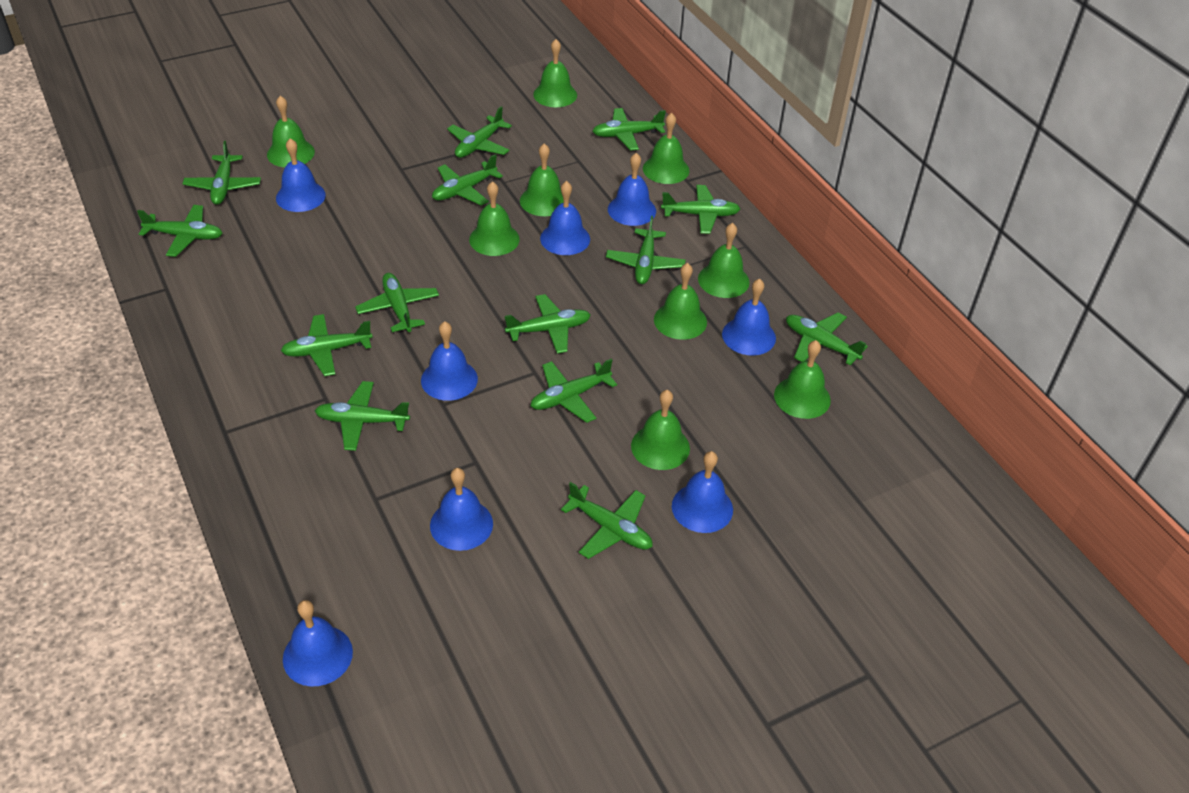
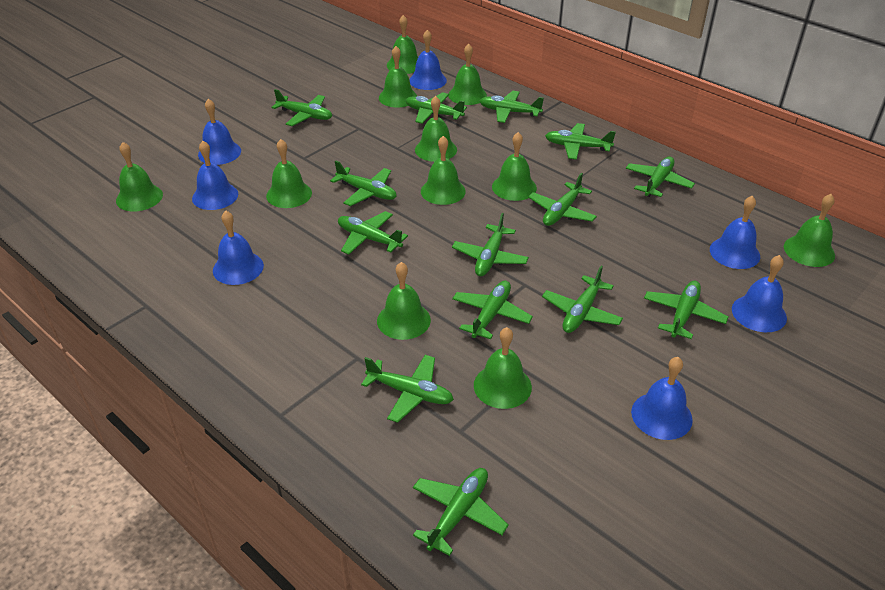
blue bell: [276,138,326,212] [283,600,353,687] [421,321,478,401] [430,468,493,551] [540,181,590,255] [608,153,656,226] [672,451,733,533] [722,278,776,355] = 8 -> [192,141,238,210] [198,99,241,165] [213,211,264,285] [409,30,447,90] [631,357,693,440] [710,196,760,269] [732,255,787,332] = 7
green bell: [267,96,315,167] [469,181,520,256] [520,143,564,216] [533,39,577,107] [631,390,690,470] [643,113,689,184] [654,263,707,340] [698,223,750,298] [774,340,831,419] = 9 -> [116,142,163,211] [266,139,312,208] [377,262,431,340] [379,46,417,108] [387,15,418,74] [415,96,457,162] [421,136,466,205] [448,44,487,105] [474,327,532,409] [492,132,537,201] [784,194,835,267] = 11

